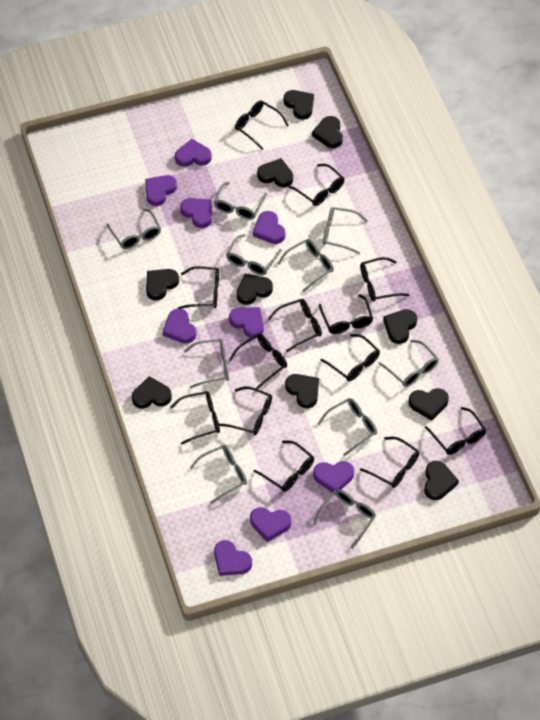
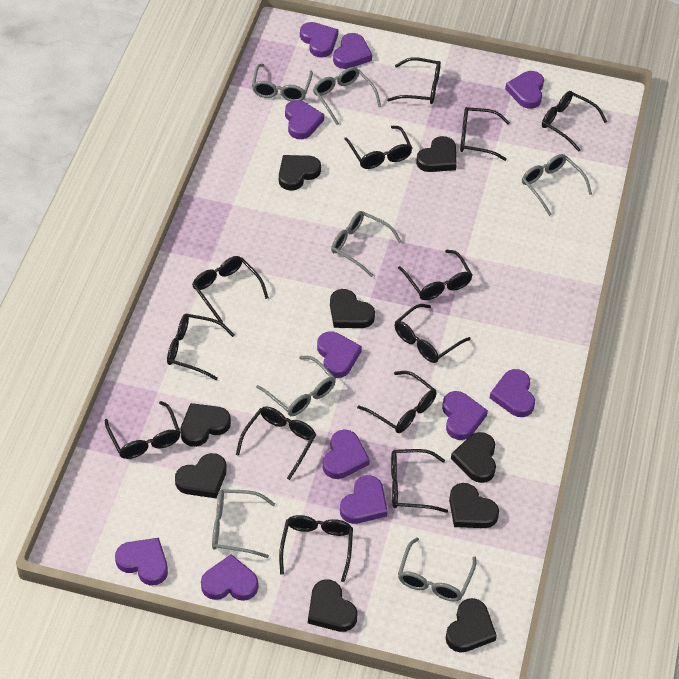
black heart: [132,376,172,409] [146,269,179,301] [236,274,273,305] [257,158,293,187] [284,90,314,120] [285,374,319,408] [312,116,343,148] [383,309,417,344] [409,388,449,421] [424,461,459,500] = 10 -> [175,453,227,498] [180,403,231,447] [279,155,321,191] [308,580,357,632] [330,289,375,328] [416,136,457,172] [446,598,497,653] [449,483,499,528] [451,432,496,483] = 9
grey glasses: [107,208,161,249] [184,339,229,389] [190,445,247,504] [214,182,267,220] [226,234,282,275] [278,239,334,293] [313,489,376,549] [318,398,377,456] [323,207,368,254] [378,340,439,387] = 10 -> [212,489,275,558] [252,64,313,101] [256,356,336,416] [313,67,381,125] [331,211,402,277] [398,537,476,602] [522,154,592,216] = 7
purple heart: [145,175,177,206] [162,309,196,343] [175,139,212,167] [180,198,212,228] [214,540,252,576] [229,307,264,338] [250,507,291,542] [253,211,285,244] [313,461,354,493] = 9 -> [115,538,168,586] [201,554,258,601] [285,100,324,139] [300,22,338,58] [317,331,362,378] [323,430,370,479] [333,33,372,69] [340,475,388,524] [442,391,488,440] [490,369,535,417] [505,71,544,109] = 11

